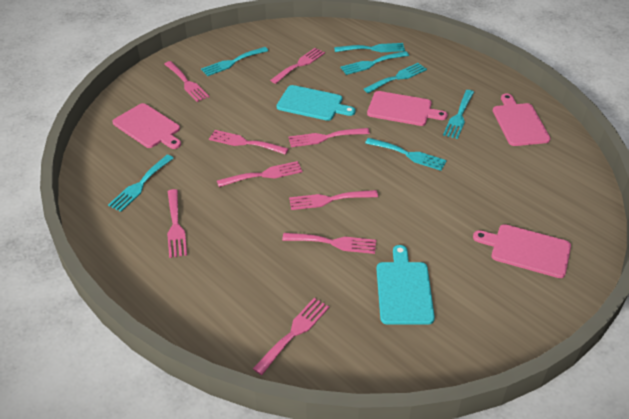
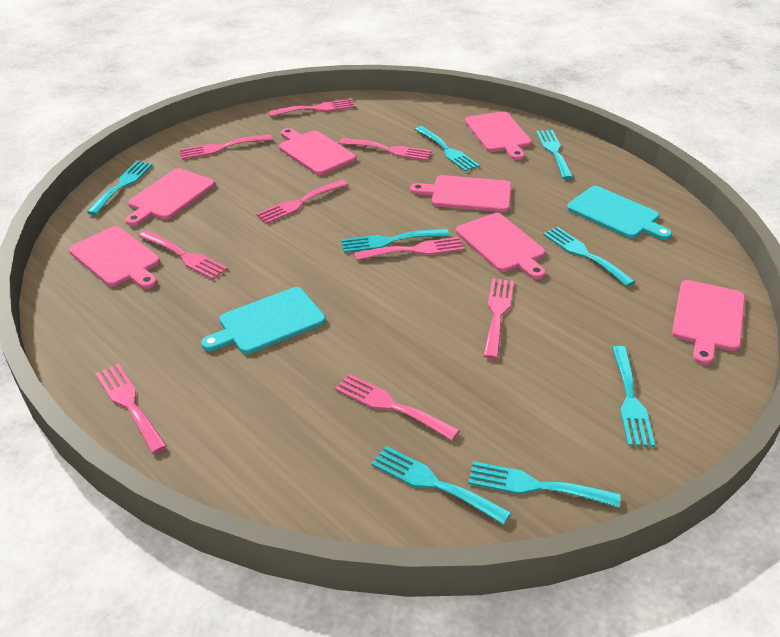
pink cutting board: [112,103,181,149] [367,91,448,126] [473,224,571,278] [493,94,551,146] = 4 -> [69,226,160,289] [125,168,215,226] [279,128,356,175] [410,175,511,212] [456,213,546,279] [465,111,532,160] [672,280,745,365] = 7
turquoise fork: [108,155,174,212] [201,47,268,76] [334,43,405,52] [340,51,409,75] [364,63,427,93] [365,138,447,171] [443,90,474,139] = 7 -> [87,161,153,215] [341,229,449,253] [371,446,511,525] [415,126,480,172] [468,461,621,508] [536,130,573,179] [543,227,635,287] [612,346,655,447] = 8

